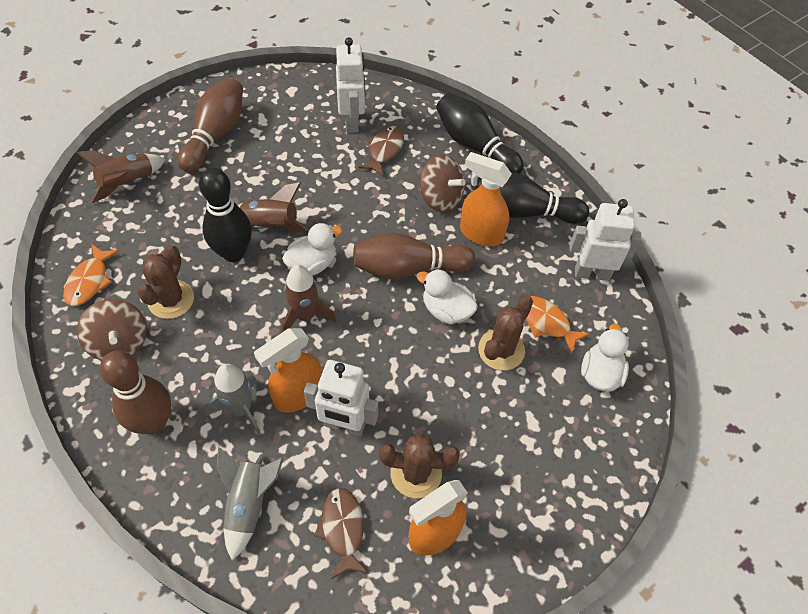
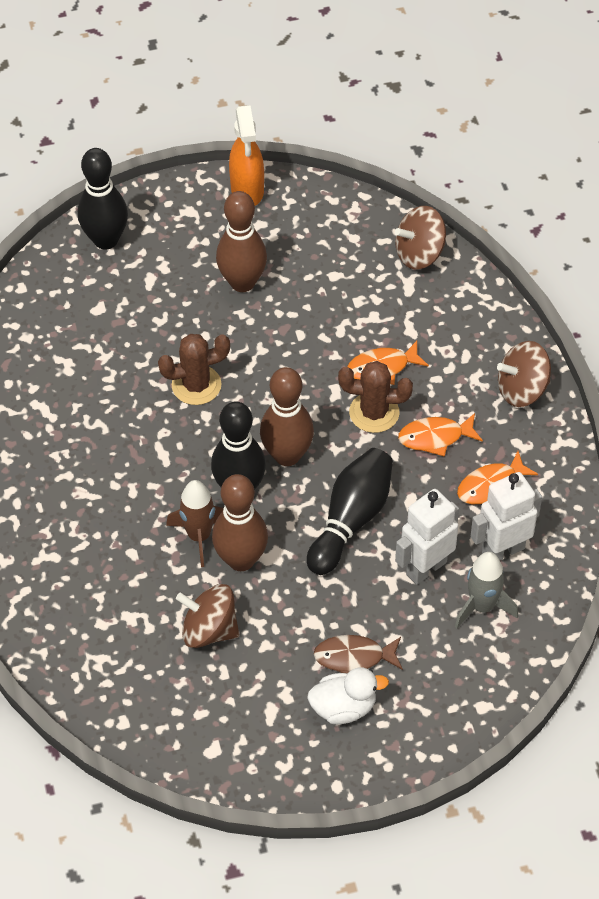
brown cactus: [137,245,194,319] [379,434,460,498] [478,295,533,370] = 3 -> [158,334,230,405] [338,361,413,433] = 2
brown fish: [314,488,368,580] [358,126,404,176] = 2 -> [314,635,403,673] = 1
brown rocket: [77,150,165,203] [238,182,309,233] [281,265,336,333] = 3 -> [166,480,224,567] = 1
brown spinning top: [77,299,147,360] [420,155,466,212] = 2 -> [176,584,239,648] [395,206,446,269] [497,341,551,407] = 3
grey rocket: [205,364,261,435] [217,447,284,561] = 2 -> [455,552,518,629] = 1
orange fish: [63,244,119,306] [526,296,590,355] = 2 -> [347,341,429,385] [398,413,483,457] [457,451,538,504] = 3
orange spray bottle: [254,328,322,413] [409,480,468,555] [460,152,512,246] = 3 -> [229,105,264,206] = 1
white duck: [282,223,343,276] [416,269,478,324] [581,324,629,392] = 3 -> [307,667,389,724] = 1
white robot: [304,360,378,436] [336,37,365,133] [570,199,642,281] = 3 -> [395,489,459,585] [471,472,542,560] = 2

